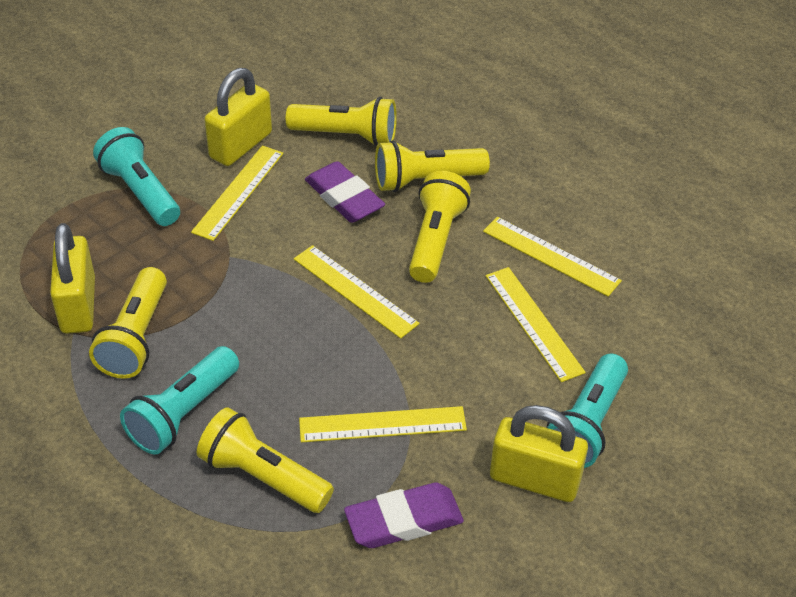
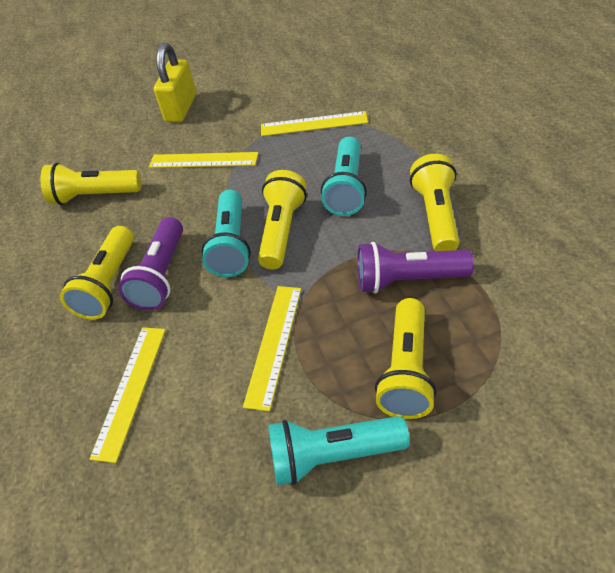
purple eraser: [305,161,385,223] [344,482,464,548] = 2 -> none = 0
purple flashlight: none = 0 -> [118,217,183,310] [357,242,474,294] = 2
yellow padlock: [50,223,95,334] [205,68,272,166] [490,405,588,502] = 3 -> [154,43,196,122] = 1
yellow ruler: [191,146,284,241] [294,245,420,339] [299,406,467,442] [483,217,622,297] [486,267,586,382] = 5 -> [90,327,166,463] [149,152,258,168] [243,286,301,411] [261,111,368,136] = 4

